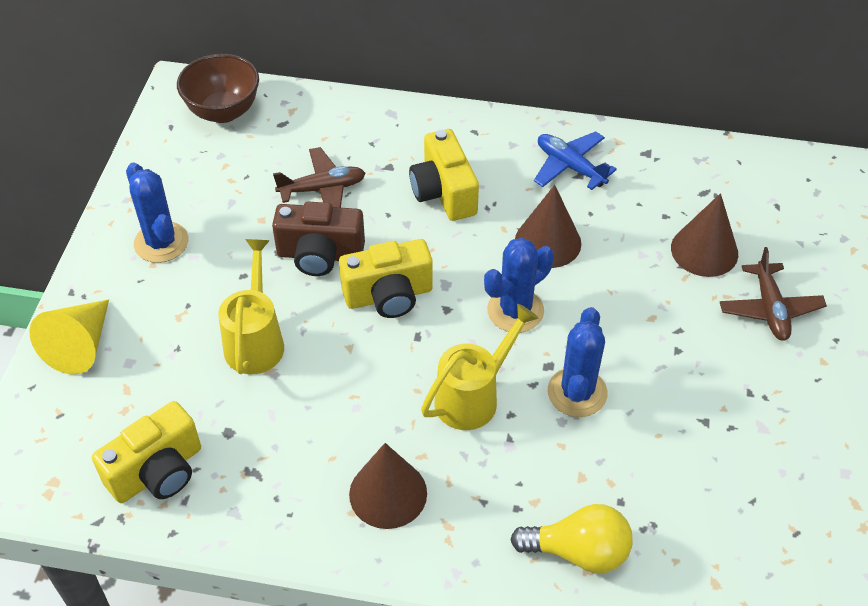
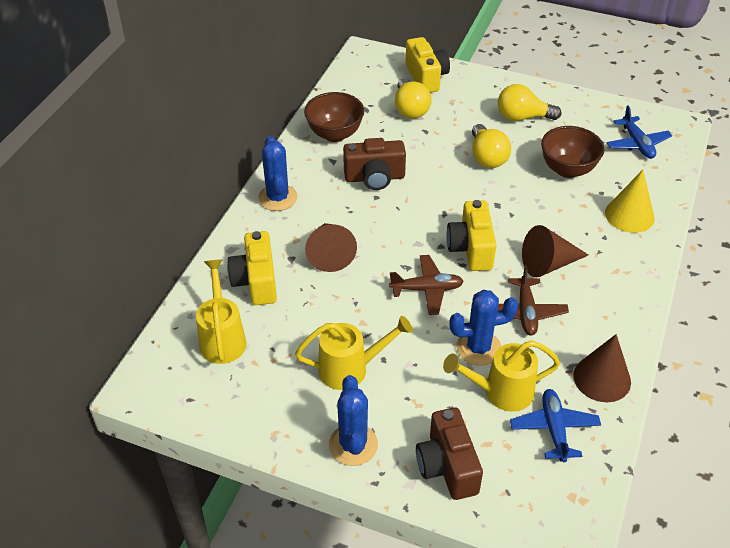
blue plane: [534,131,617,190] = 1 -> [510,389,601,462] [606,106,672,159] = 2
brown bowl: [177,54,259,123] = 1 -> [304,92,364,142] [541,126,605,178] = 2
brown camera: [272,202,365,276] = 1 -> [343,138,406,190] [416,407,483,500] = 2
yellow light bulb: [510,504,633,573] = 1 -> [395,78,431,119] [472,124,511,168] [498,84,561,121] = 3
yellow watering can: [218,239,284,374] [421,304,538,430] = 2 -> [196,259,247,364] [295,316,413,390] [443,340,560,412] = 3

